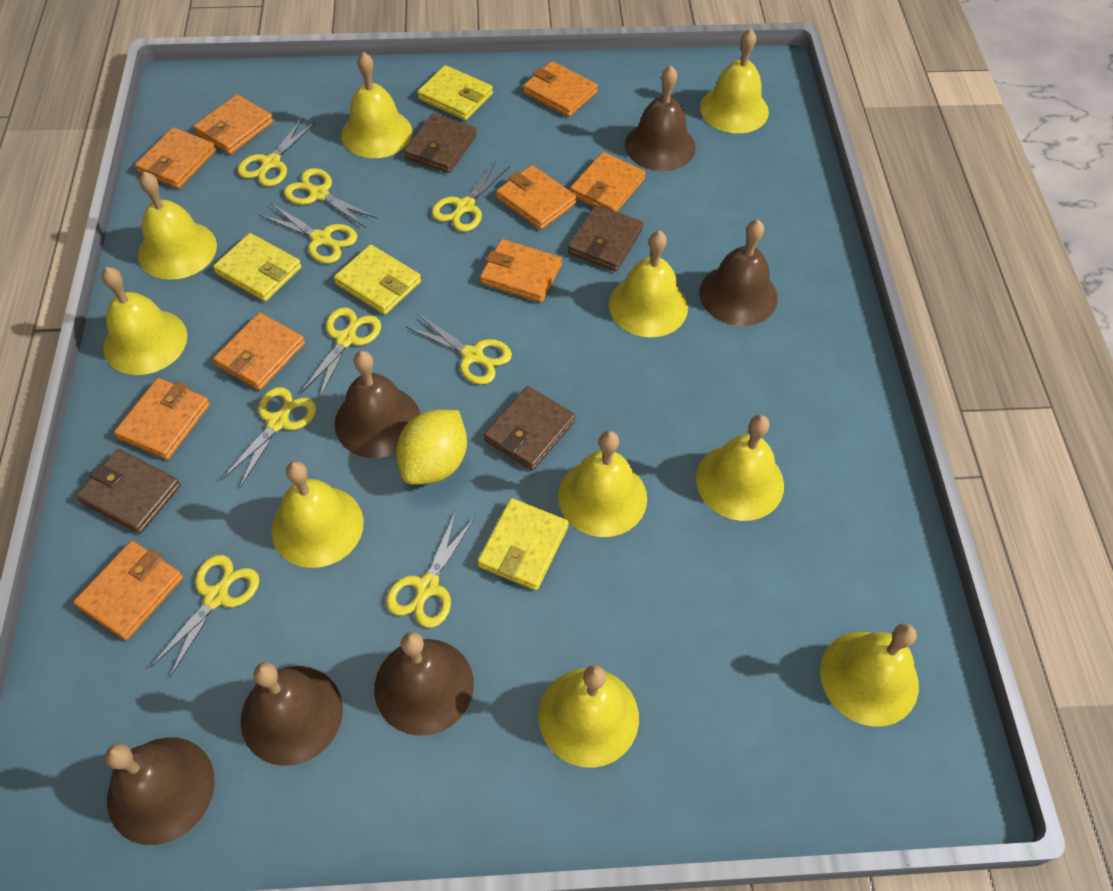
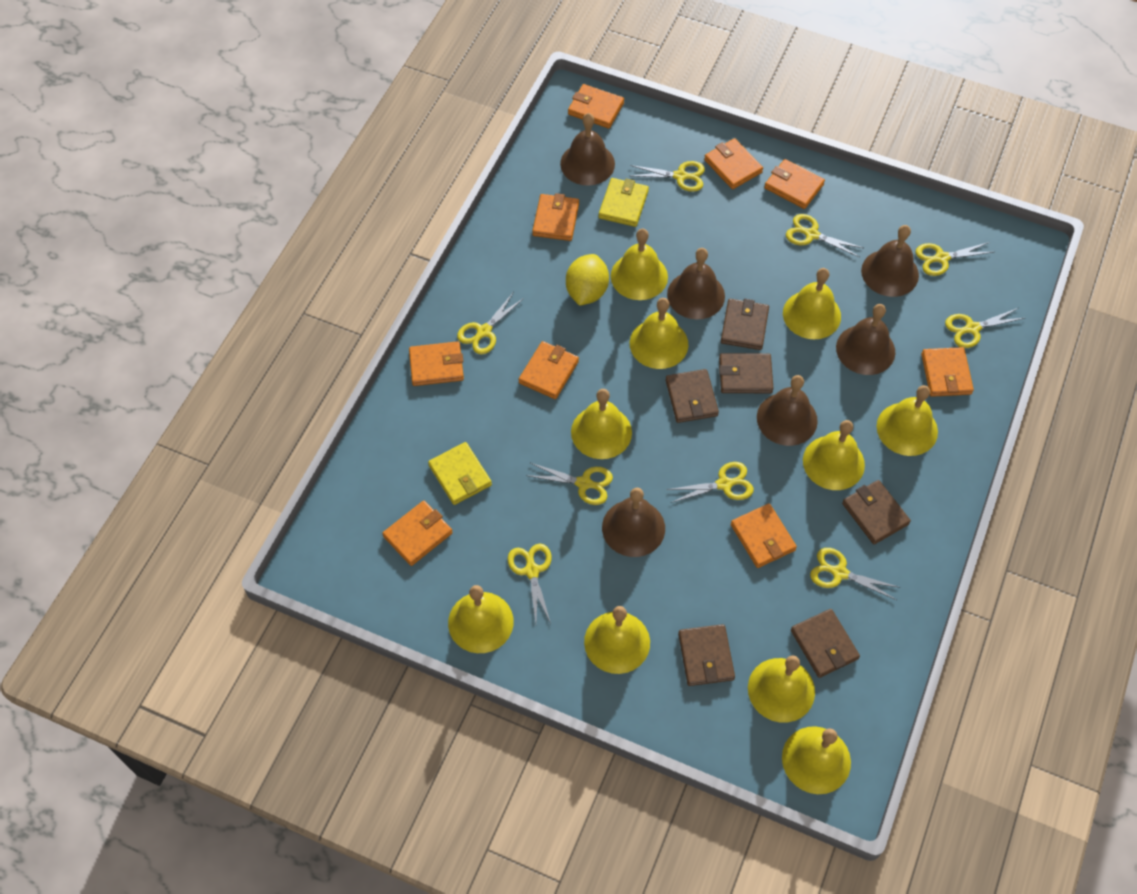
brown wallet: [76,449,181,534] [404,114,477,173] [484,386,575,471] [568,204,643,272] = 4 -> [665,369,719,423] [678,624,735,686] [719,353,774,393] [721,298,769,350] [791,609,860,678] [842,480,911,544] = 6
yellow wallet: [213,233,302,301] [334,244,421,315] [417,65,493,120] [477,498,569,590] = 4 -> [428,442,492,505] [599,178,649,227] = 2

